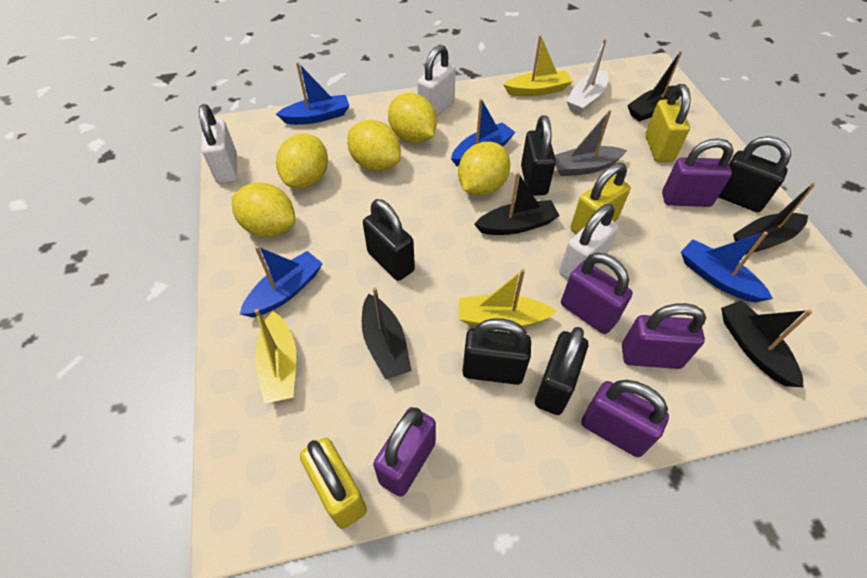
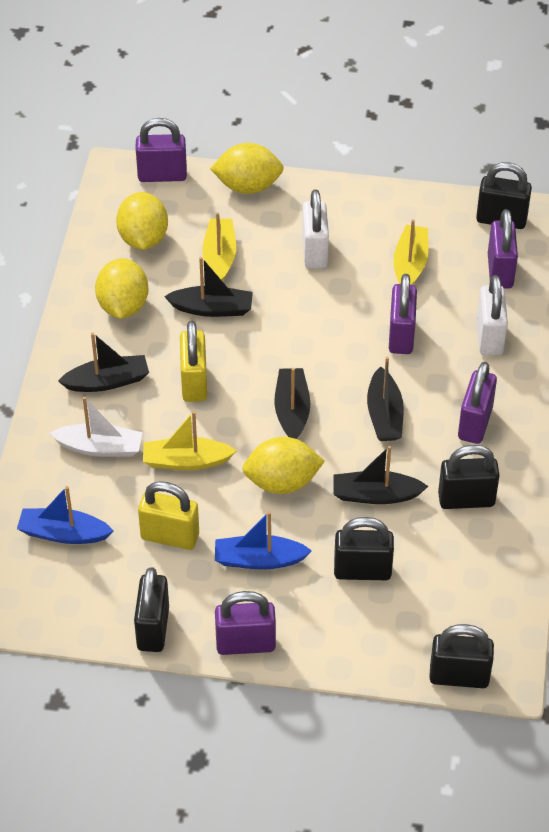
blue boat: [240,246,323,317] [276,62,350,125] [451,99,515,166] [681,231,773,303] = 4 -> [17,486,114,544] [215,511,312,570] = 2
grey boat: [555,110,627,176] = 1 -> none = 0
white padlock: [199,104,237,184] [417,45,456,116] [559,204,619,280] = 3 -> [302,189,329,269] [477,275,508,355] = 2
yellow lemon: [232,183,295,237] [276,134,328,188] [347,120,401,171] [388,93,437,143] [458,141,510,195] = 5 -> [95,258,149,319] [116,192,168,250] [210,143,284,194] [242,437,325,494] = 4
yellow padlock: [300,438,367,529] [571,163,630,234] [645,84,691,162] = 3 -> [138,481,199,550] [180,321,207,402] = 2

